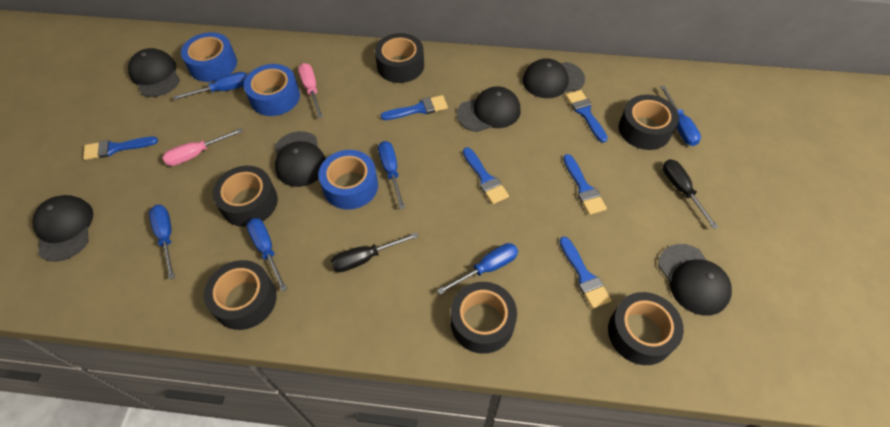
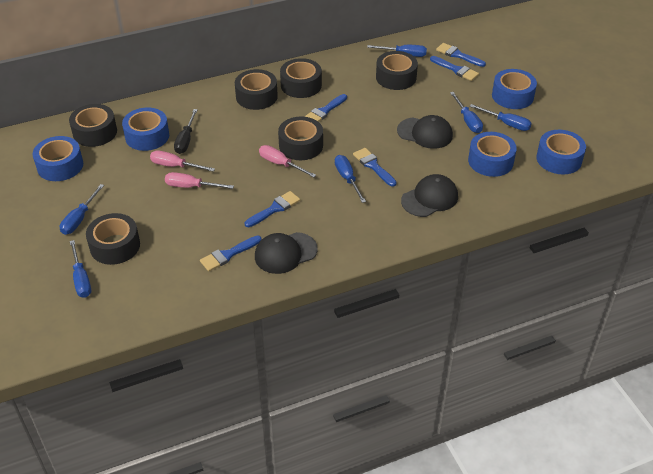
black cap: [32,195,93,262] [128,48,180,97] [275,131,326,187] [457,86,521,132] [523,58,585,98] [658,244,732,316] = 6 -> [255,232,318,274] [397,115,453,149] [401,174,458,217] = 3
black screwdriver: [331,232,419,272] [663,159,718,229] = 2 -> [174,109,198,154] = 1
blue tape: [181,32,237,82] [244,64,300,116] [319,150,378,210] = 3 -> [33,136,83,181] [122,108,169,151] [468,132,517,177] [492,69,537,109] [536,130,586,174] = 5
pink screwdriver: [162,128,243,166] [298,63,323,118] = 2 -> [150,151,215,172] [165,172,234,189] [259,145,316,178] = 3

